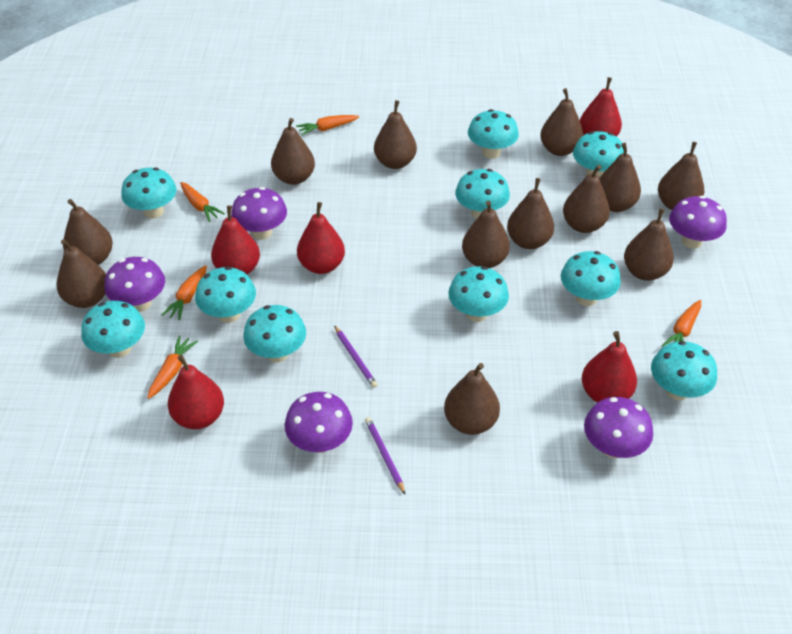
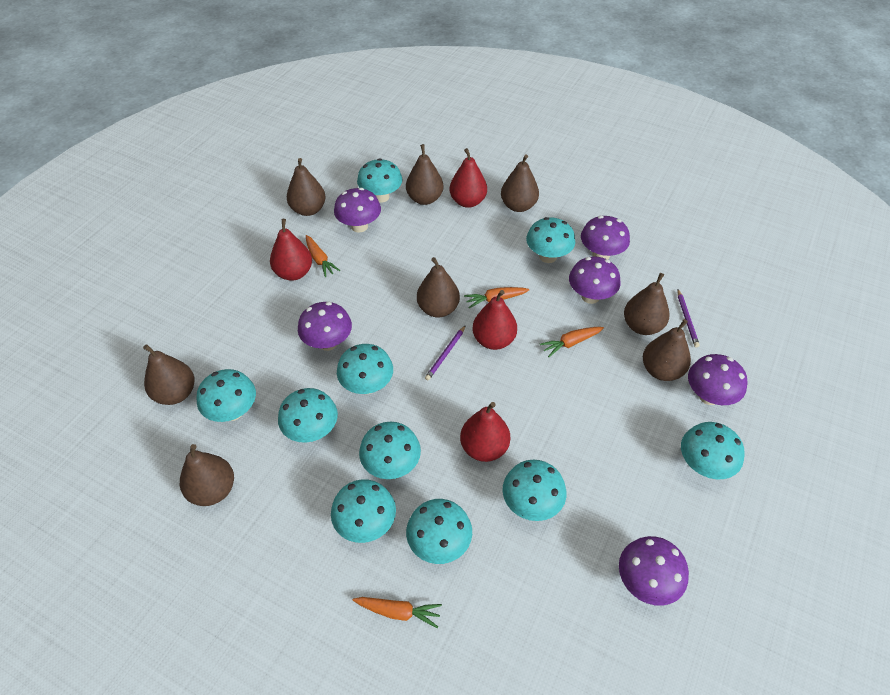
brown pear: [56,239,106,308] [63,199,113,265] [271,118,315,185] [374,100,417,169] [444,363,500,435] [462,201,510,268] [507,178,554,249] [540,88,583,156] [563,165,610,233] [600,143,641,212] [624,208,674,281] [658,142,704,210] = 12 -> [143,344,194,405] [180,444,234,506] [287,158,326,216] [406,144,444,205] [417,257,460,318] [501,154,539,212] [624,273,670,335] [643,319,691,381] = 8
orange carrot: [147,336,198,399] [161,265,207,320] [180,182,225,222] [296,115,359,136] [662,300,701,347] = 5 -> [306,235,340,277] [353,597,442,628] [464,287,529,308] [540,327,604,357] = 4
purple mushroom: [105,257,165,312] [231,187,287,240] [285,392,353,453] [584,397,653,458] [669,196,727,249] = 5 -> [298,302,352,351] [334,188,381,233] [569,256,621,304] [581,216,630,259] [619,536,689,606] [688,354,748,405] = 6
red pear: [168,355,224,429] [211,205,260,275] [297,202,345,274] [580,77,622,137] [582,331,637,403] = 5 -> [270,219,312,281] [450,148,487,208] [460,402,510,462] [472,290,517,350] = 4

